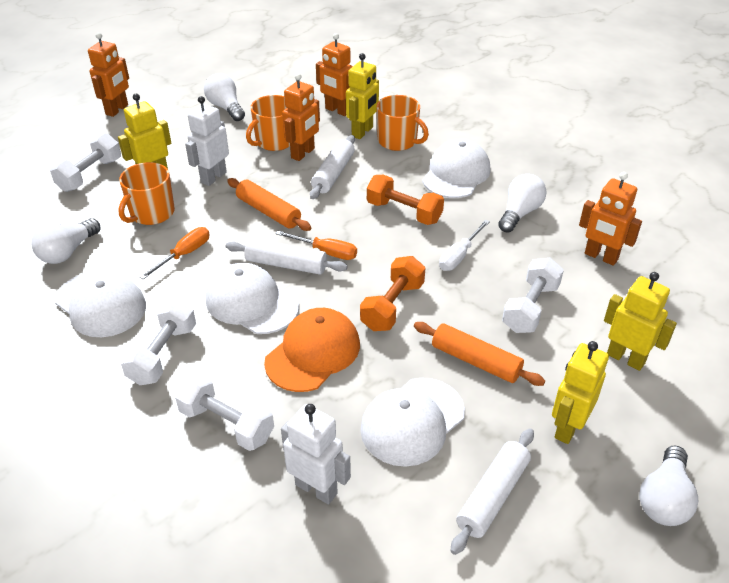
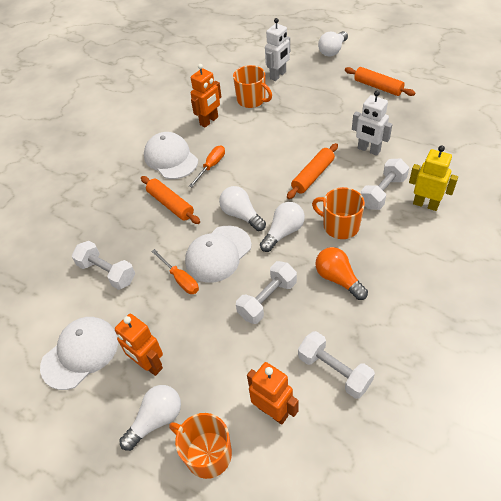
orange cap: [264,308,360,392] = 1 -> none = 0
orange dumbbell: [360,256,425,331] [367,175,444,225] = 2 -> none = 0
orange light bulb: none = 0 -> [315,247,368,300] = 1
orange robot: [88,32,129,117] [282,73,320,161] [316,33,353,116] [579,172,642,266] = 4 -> [115,314,163,376] [191,64,221,128] [247,362,299,425] = 3
orange rolling pin: [227,178,311,231] [414,322,545,386] = 2 -> [141,176,200,224] [287,143,338,199] [345,67,415,96] = 3
white cap: [55,271,146,337] [206,263,299,334] [360,378,465,467] [422,139,491,198] = 4 -> [40,317,118,390] [144,132,198,179] [185,226,251,283] = 3
white rolling pin: [226,238,348,275] [310,135,355,199] [451,428,534,555] = 3 -> none = 0
white screwdriver: [439,220,490,271] = 1 -> none = 0
yellow robot: [118,94,171,169] [346,53,379,139] [552,341,609,444] [604,272,677,371] = 4 -> [409,145,458,211] = 1

